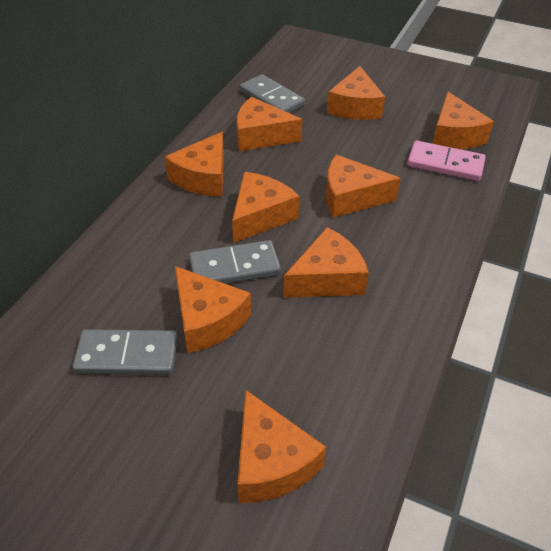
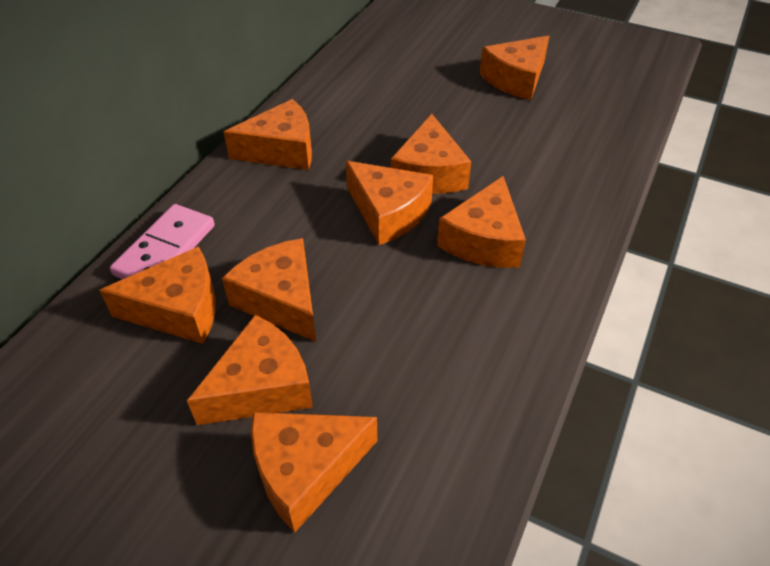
grey domino: [72,329,178,375] [189,240,281,284] [239,74,305,113] = 3 -> none = 0

